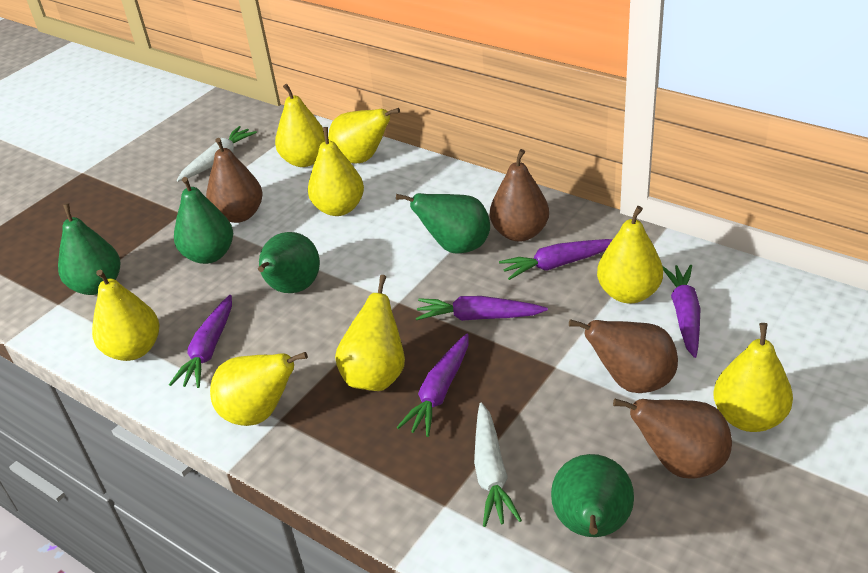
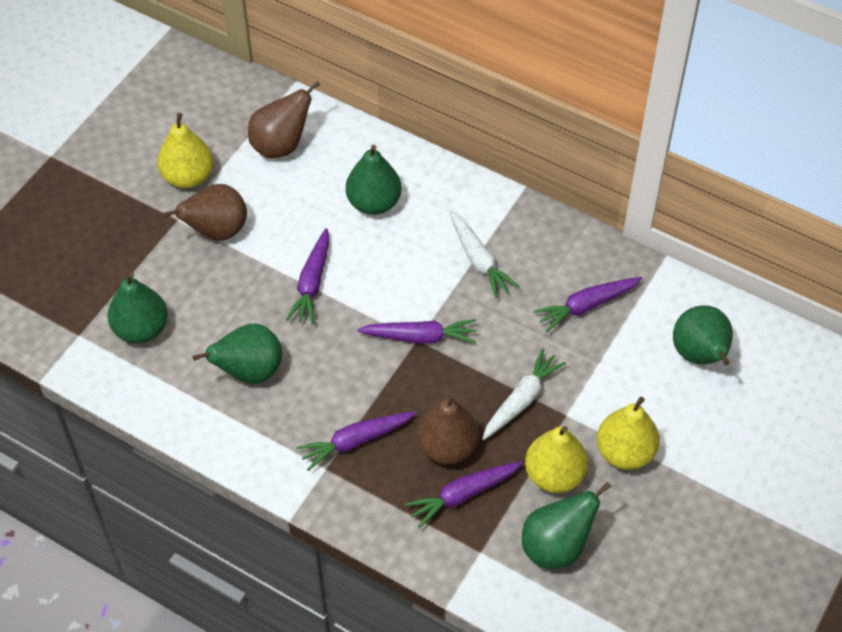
brown pear: [206,138,263,223] [490,149,549,242] [569,319,678,393] [613,399,732,479] = 4 -> [164,184,247,241] [248,81,320,158] [417,394,479,465] = 3
yellow pear: [92,270,159,361] [210,352,308,426] [275,84,325,167] [308,127,364,216] [328,108,400,163] [335,275,405,391] [597,206,663,303] [713,323,793,432] = 8 -> [157,113,213,188] [525,426,588,493] [597,397,660,470] = 3

